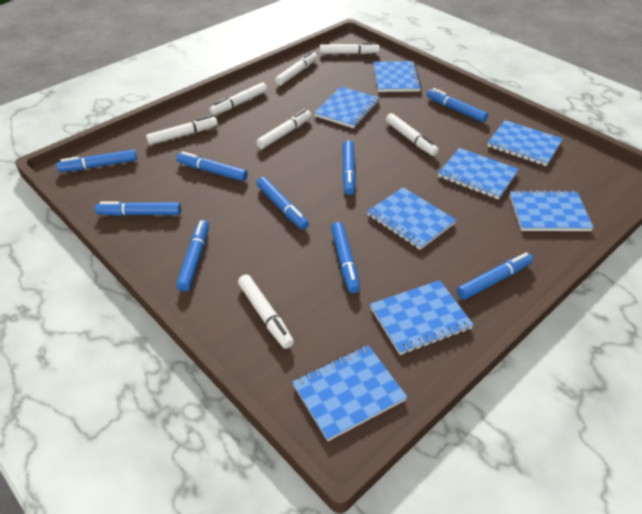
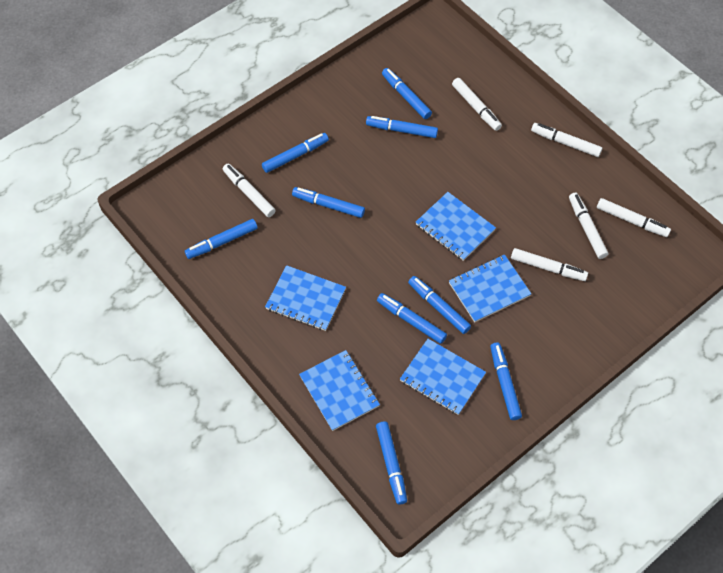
blue notebook: [292,345,407,441] [314,87,379,128] [367,187,456,250] [370,280,474,355] [373,61,422,92] [438,148,519,199] [487,120,563,166] [509,190,594,231] = 8 -> [265,265,346,331] [299,350,380,431] [400,339,486,415] [416,192,496,261] [449,254,531,322] = 5
white marker: [146,115,218,145] [209,82,267,115] [238,274,294,349] [256,109,312,149] [275,51,317,86] [320,42,380,54] [386,113,439,156] = 7 -> [223,164,276,217] [452,78,502,131] [511,248,588,281] [531,123,602,157] [569,193,608,259] [597,198,671,237] = 6

